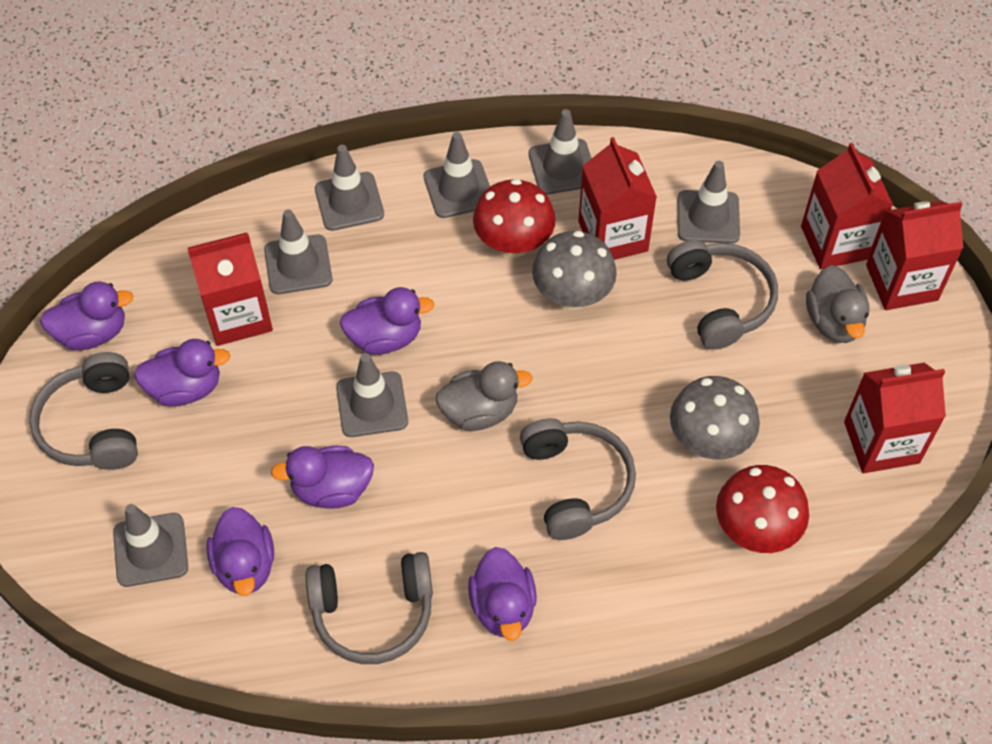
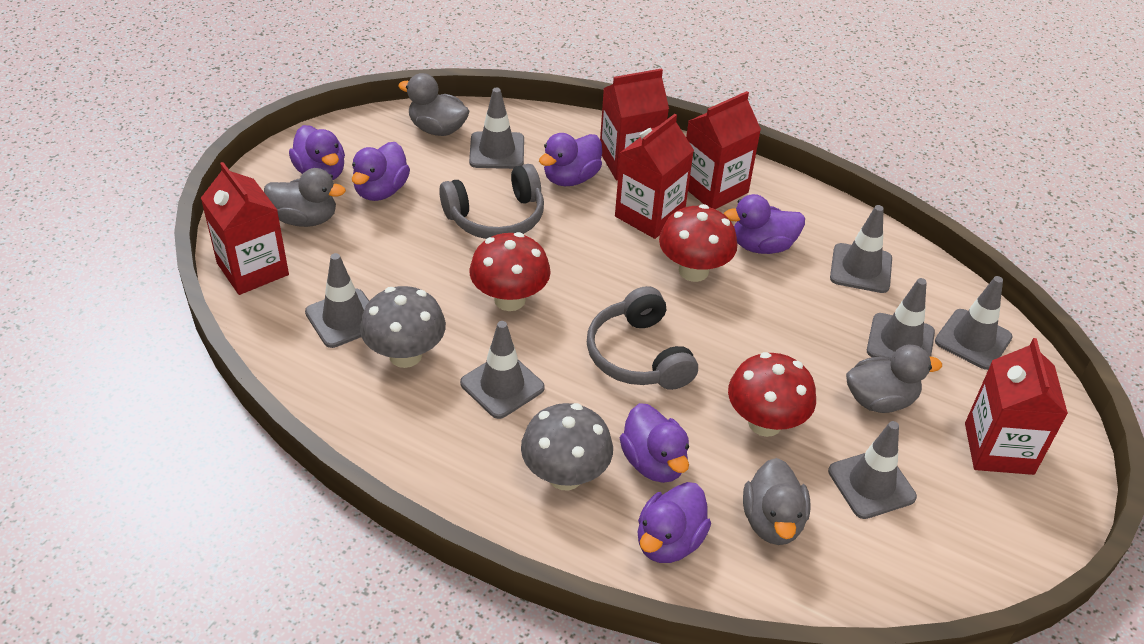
grey duck: [435,361,533,431] [806,265,870,343] = 2 -> [264,168,346,227] [398,73,469,136] [743,458,811,545] [846,345,942,413] = 4
grey headphones: [29,352,138,470] [306,552,433,664] [520,418,636,540] [667,240,778,350] = 4 -> [439,164,544,239] [587,286,698,390] = 2
red mushroom: [473,179,556,257] [716,465,809,553] = 2 -> [469,232,551,311] [659,204,737,282] [728,352,816,437] = 3

